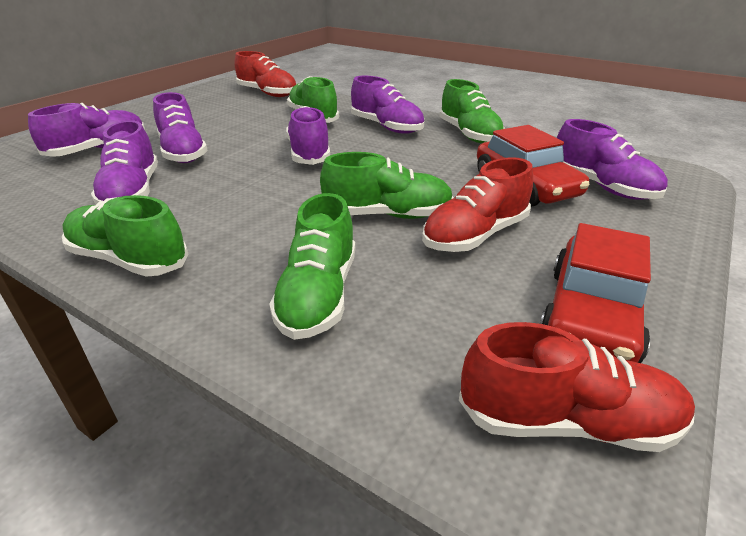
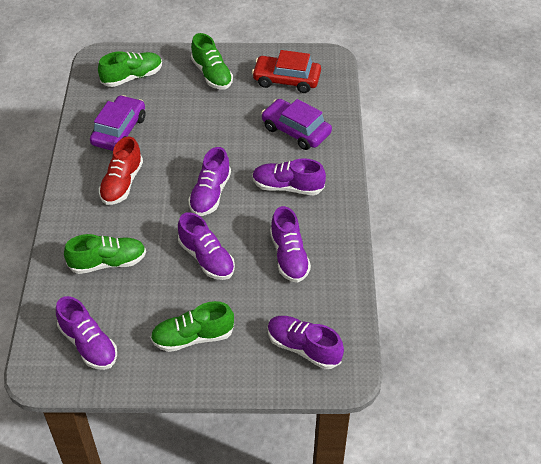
green shoe: [62,195,189,277] [269,193,355,340] [287,76,339,123] [320,152,454,219] [439,79,505,143] = 5 -> [64,234,146,274] [98,51,162,87] [150,301,234,352] [191,33,233,90] = 4
purple car: none = 0 -> [90,95,146,151] [261,99,332,150] = 2
red car: [477,125,590,207] [540,223,651,363] = 2 -> [252,50,321,93] = 1
red shoe: [235,51,297,97] [422,157,533,252] [459,322,695,452] = 3 -> [99,137,143,205] = 1

